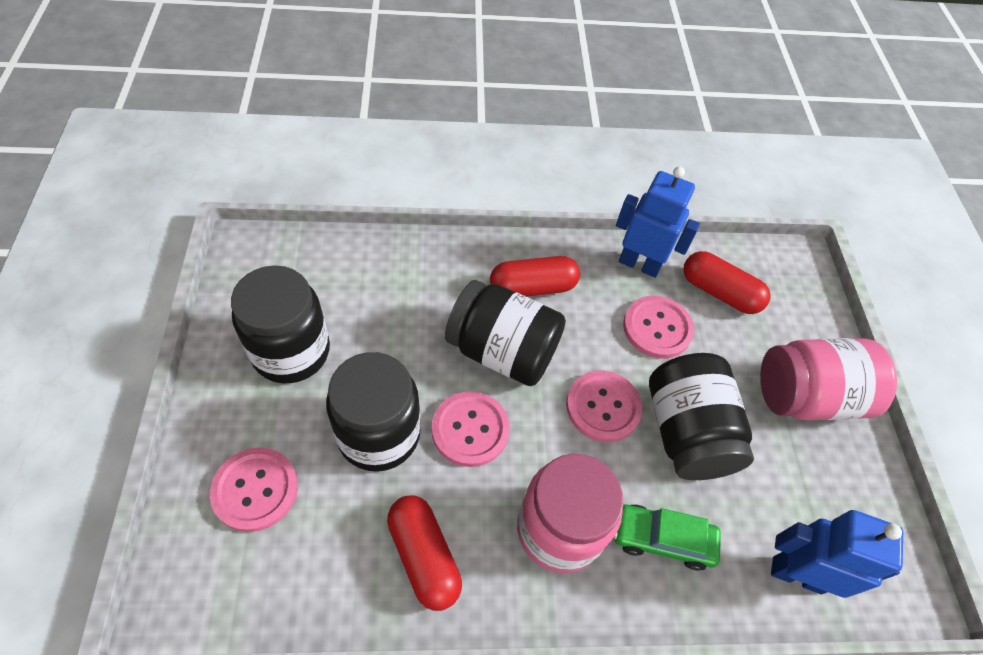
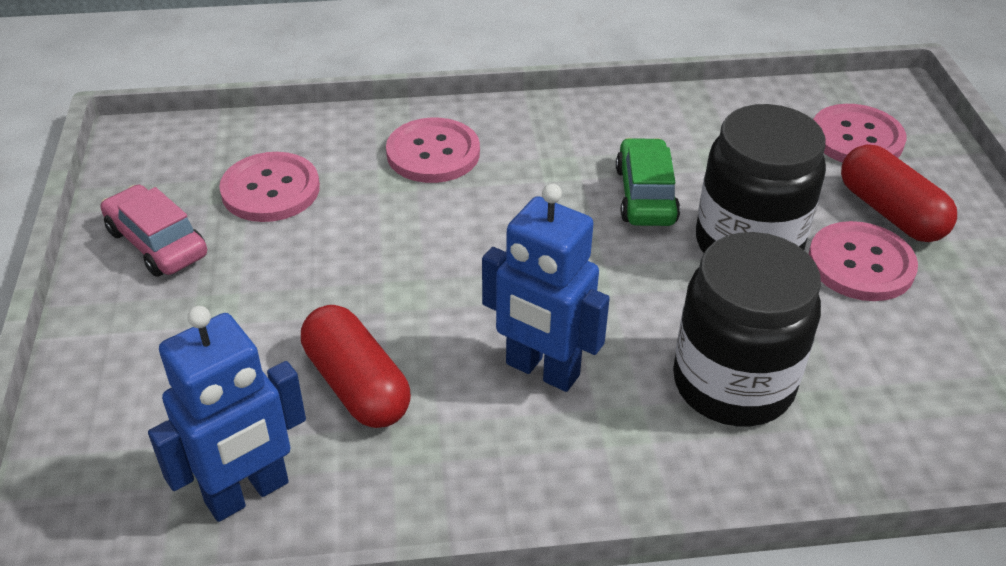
black jar: [231,265,330,383] [326,352,421,472] [445,280,566,386] [649,353,754,480] = 4 -> [673,232,821,426] [696,104,826,253] = 2
pink car: none = 0 -> [101,184,207,277] = 1
pink jar: [517,454,623,573] [760,338,897,420] = 2 -> none = 0
red capsule: [387,495,462,611] [490,256,580,296] [683,251,771,314] = 3 -> [301,305,411,428] [841,144,957,242] = 2

